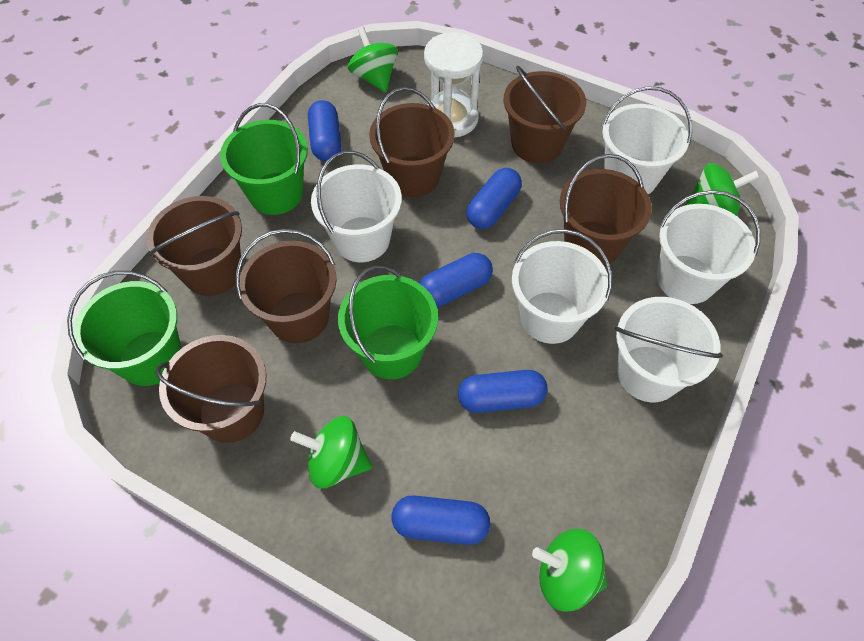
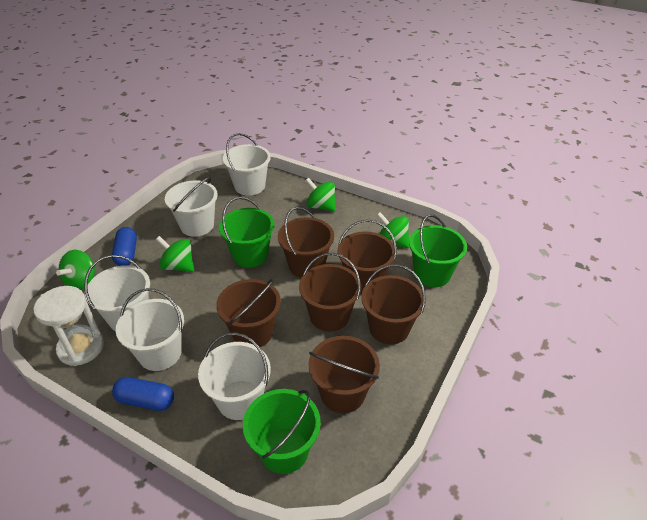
blue capsule: [308,100,341,161] [392,495,490,545] [419,253,493,307] [458,370,548,413] [466,168,522,229] = 5 -> [112,227,137,266] [112,377,174,411] = 2

